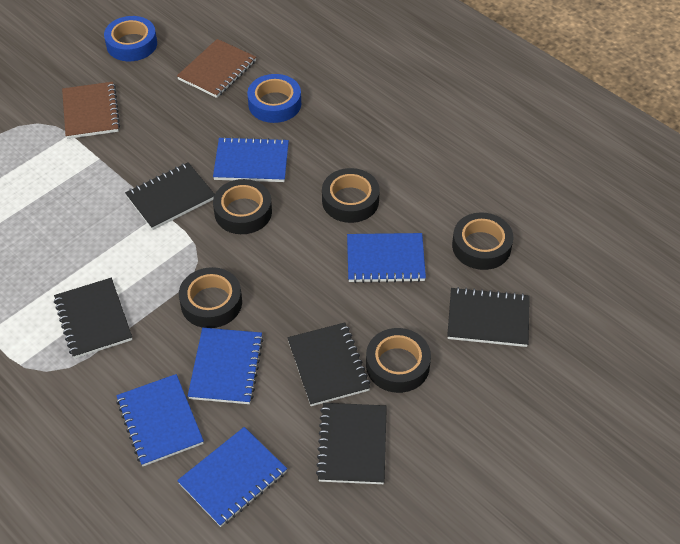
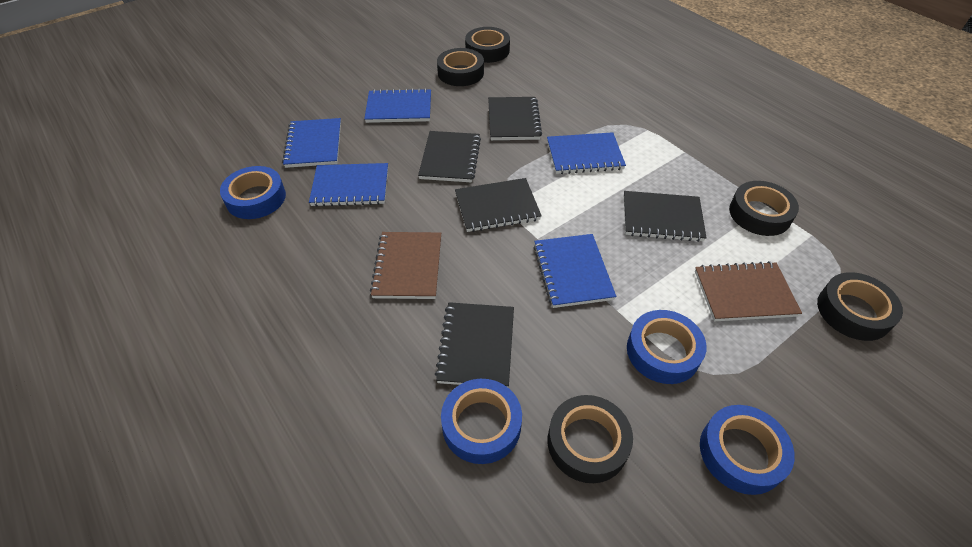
blue tape: [104,16,157,61] [247,74,301,123] = 2 -> [220,166,286,219] [441,379,522,464] [627,310,707,384] [700,405,795,495] = 4

